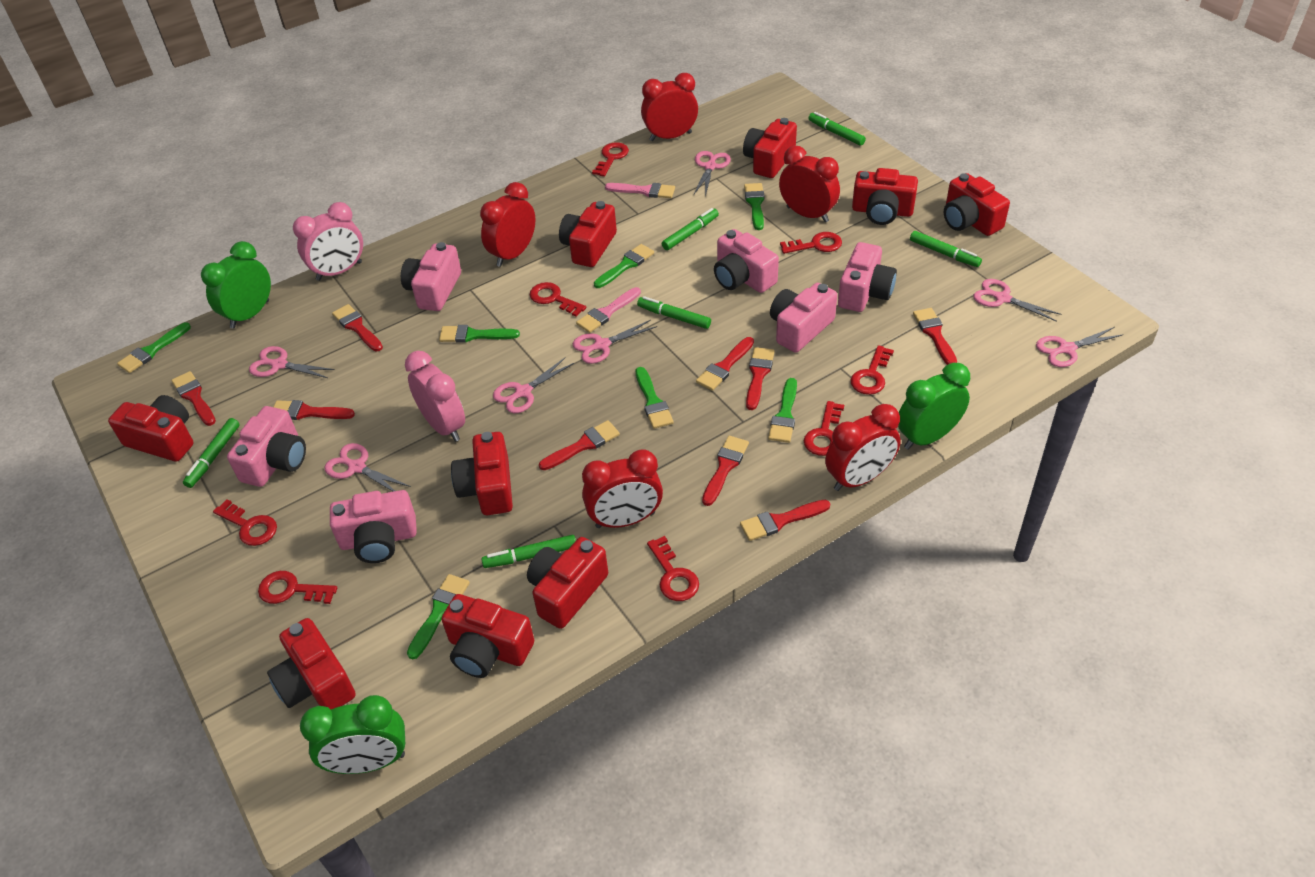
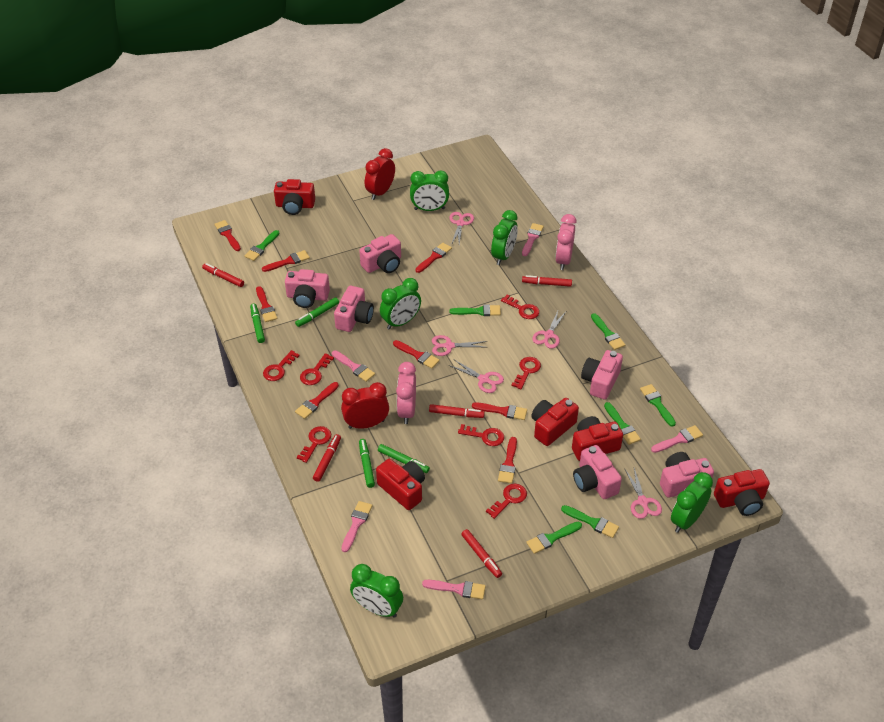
green clock: [201,241,271,328] [300,695,405,774] [898,363,970,450] = 3 -> [350,564,403,618] [380,278,421,330] [410,170,449,211] [491,210,518,265] [671,472,713,533] = 5
green marker: [183,418,240,488] [482,535,576,568] [637,296,711,329] [662,208,719,250] [808,112,866,146] [910,231,982,267] = 6 -> [250,303,265,343] [295,297,339,327] [359,439,375,488] [378,444,430,473] = 4
pink brush: [576,287,641,333] [605,183,675,198] = 2 -> [332,350,375,382] [341,501,372,552] [422,580,486,599] [522,223,544,256] [651,425,703,453] = 5
pink scissors: [249,346,335,379] [325,443,411,492] [493,357,574,413] [573,320,657,364] [694,151,731,196] [973,279,1062,322] [1036,327,1124,367] = 7 -> [432,335,487,356] [449,360,504,393] [450,212,474,245] [532,311,566,349] [624,468,662,519] = 5
red brush: [171,371,216,426] [274,400,355,420] [332,304,383,351] [539,420,620,470] [696,337,754,391] [702,436,749,506] [740,500,830,541] [746,347,775,410] [913,308,957,365] = 9 -> [214,220,241,251] [256,286,277,322] [262,250,310,272] [295,382,339,419] [393,340,440,368] [415,243,452,273] [472,402,527,420] [498,437,517,484] = 8
red camera: [108,395,194,462] [267,618,356,710] [441,594,534,678] [451,432,513,515] [527,537,608,629] [559,201,617,267] [743,118,797,178] [852,168,918,225] [944,173,1010,236] = 9 -> [274,179,315,215] [376,459,425,510] [531,398,579,446] [572,416,623,461] [714,469,770,516] = 5
red clock: [480,182,536,267] [582,449,663,528] [641,73,698,141] [779,146,840,222] [825,404,901,491] = 5 -> [341,382,389,429] [365,148,395,200] = 2
red key: [213,499,277,546] [258,571,337,604] [530,282,586,317] [592,142,629,177] [647,536,699,601] [780,232,842,254] [804,401,844,456] [851,345,894,395] = 8 -> [263,350,300,381] [297,426,331,463] [300,353,334,385] [458,424,504,446] [486,483,527,519] [501,294,539,319] [511,357,541,389] = 7
red marker: none = 0 -> [202,263,244,287] [313,434,341,482] [429,404,485,418] [461,529,502,578] [522,275,572,287] = 5

